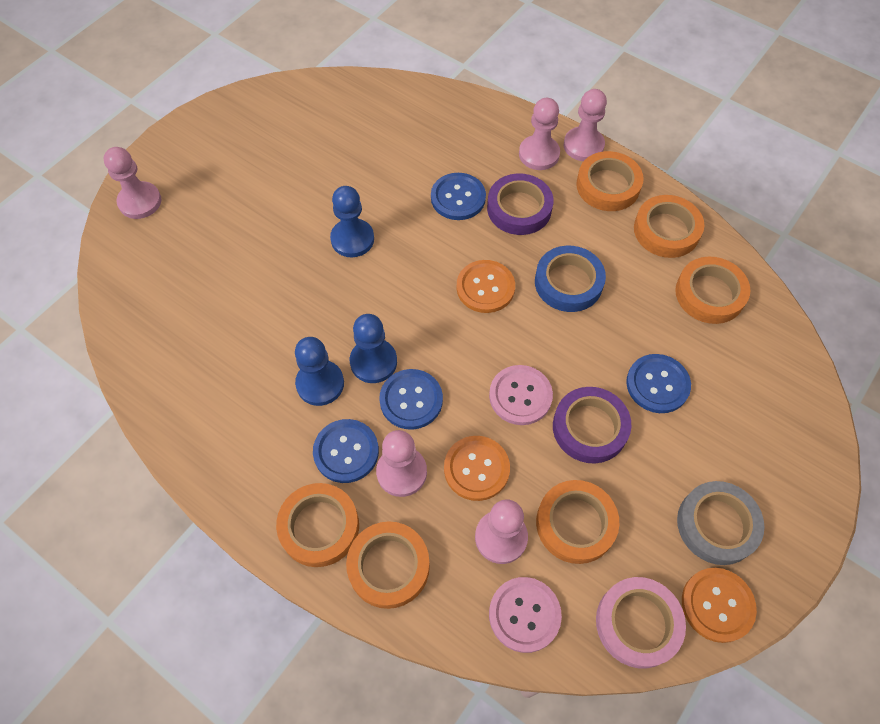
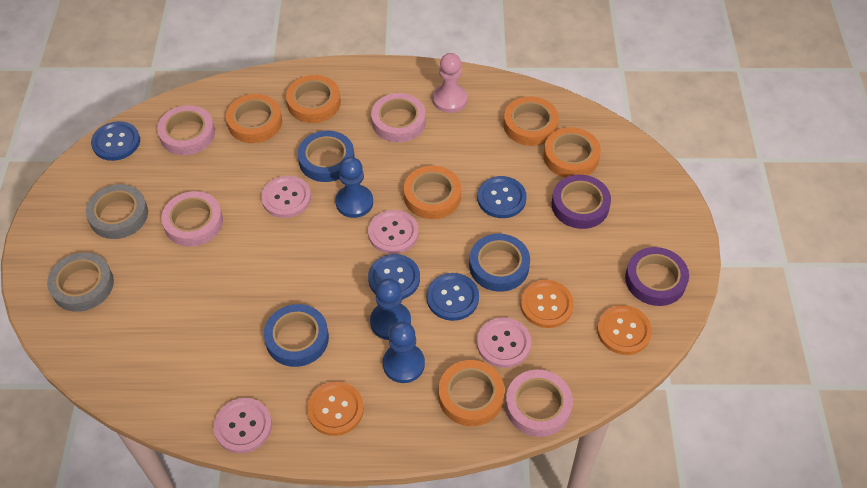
blue tape: [535,246,606,312] = 1 -> [264,304,329,367] [298,130,355,182] [469,234,530,292] = 3
grey tape: [677,481,764,565] = 1 -> [47,252,114,312] [86,184,148,239] = 2
pink button: [489,365,553,425] [489,577,562,653] = 2 -> [214,398,272,453] [261,176,311,218] [368,210,418,254] [477,317,531,368] = 4
pink pawn: [104,147,161,219] [376,430,427,497] [475,499,528,564] [519,98,560,170] [564,89,607,161] = 5 -> [432,53,467,113] = 1
pink tape: [596,577,686,669] = 1 -> [157,105,215,155] [161,191,223,247] [371,93,426,142] [505,370,573,437] = 4

